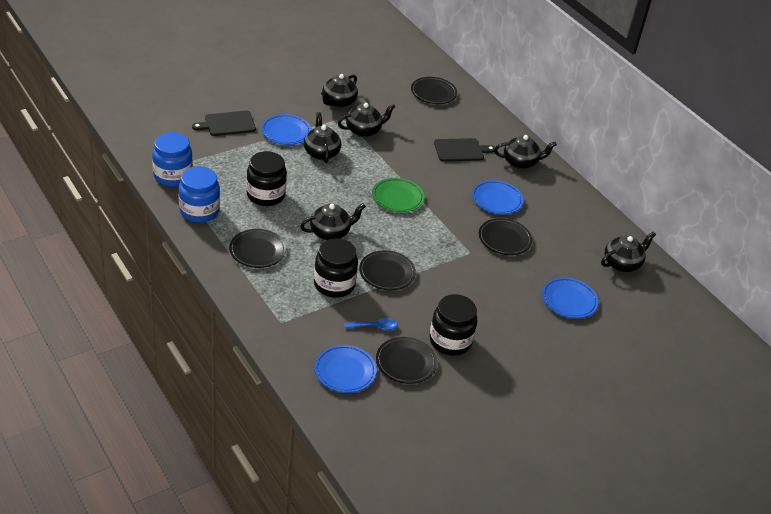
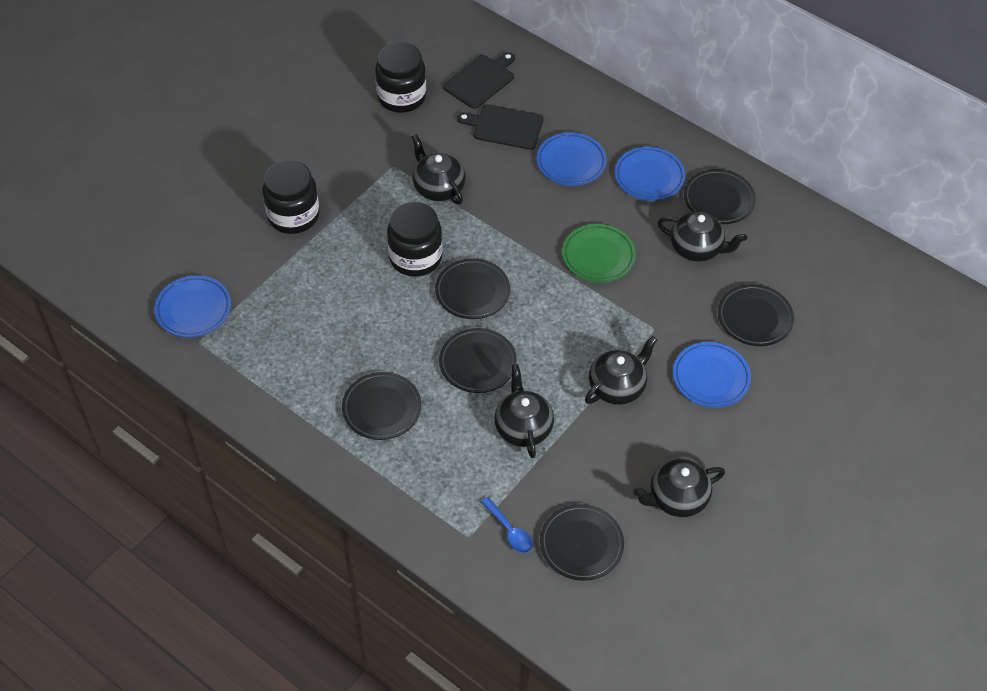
black plate: [229,229,286,268] [359,250,416,290] [376,337,437,384] [411,77,457,104] [479,218,532,255] = 5 -> [342,372,421,440] [435,258,510,319] [439,328,517,393] [540,504,624,581] [684,169,756,224] [718,284,794,346] = 6
black teapot: [300,203,366,240] [304,112,341,163] [321,74,358,108] [338,103,396,137] [494,135,557,169] [601,232,656,272] = 6 -> [412,134,466,205] [494,364,554,458] [585,336,658,405] [633,459,725,517] [658,212,747,262] = 5
blue jar: [152,132,193,187] [179,166,220,223] = 2 -> none = 0

